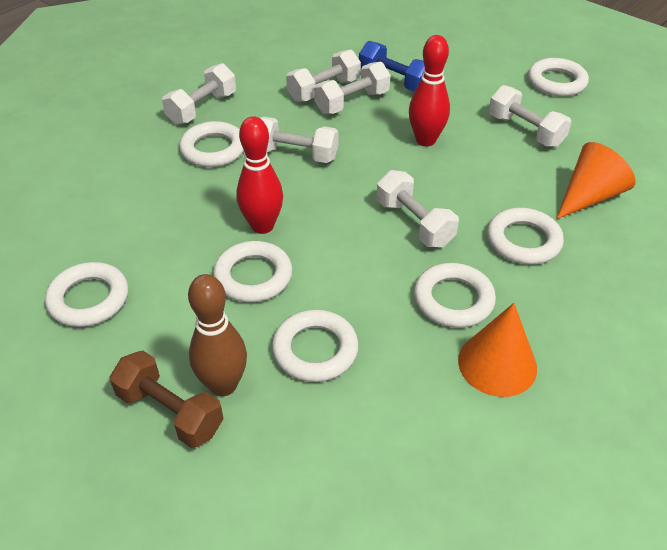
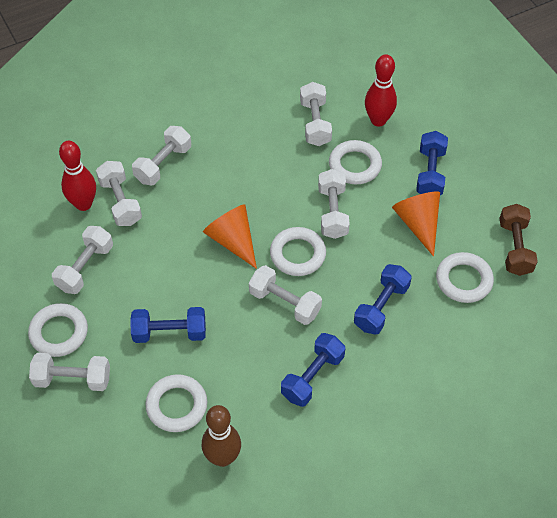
blue dumbbell: [359,41,425,92] = 1 -> [130,307,206,343] [281,333,345,407] [354,264,412,335] [416,131,448,195] = 4
white dumbbell: [162,63,236,125] [260,117,338,163] [286,49,361,102] [314,62,391,114] [377,170,459,247] [489,85,571,147] = 6 -> [29,353,110,391] [52,226,113,294] [96,161,142,226] [132,126,191,185] [249,265,322,325] [300,82,332,146] [318,169,350,239] = 7
white ring: [45,262,128,327] [179,121,244,167] [213,241,292,303] [272,310,358,382] [414,263,496,328] [487,208,564,265] [528,58,589,97] = 7 -> [28,303,88,357] [145,374,207,432] [270,227,326,276] [329,140,382,184] [436,252,494,303] = 5

